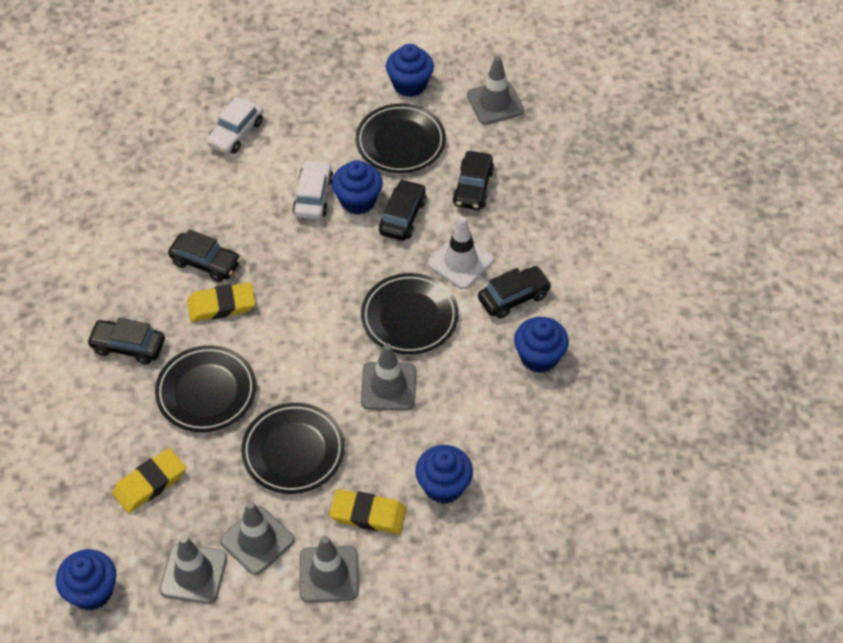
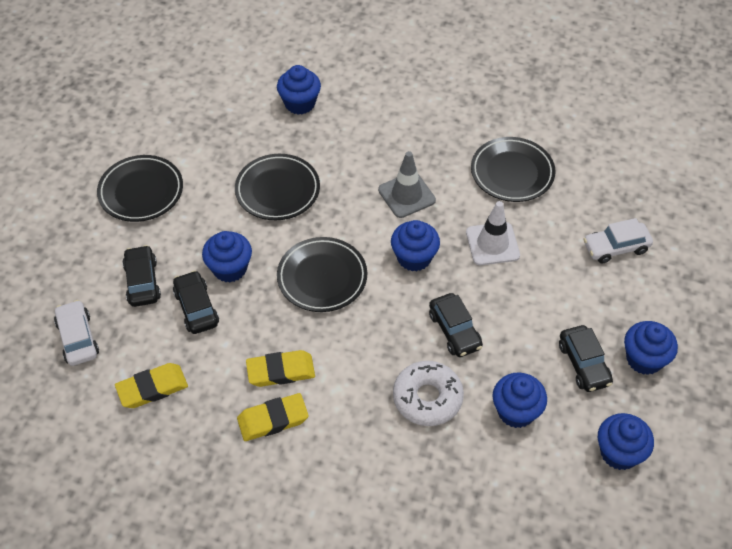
black car: [87,318,165,365] [168,229,241,282] [379,179,426,241] [452,151,494,210] [478,266,552,319] = 5 -> [122,245,161,307] [173,270,219,334] [429,293,483,357] [559,325,613,392] = 4
blue cupcake: [56,549,117,610] [332,160,383,215] [386,44,434,97] [415,445,473,504] [514,317,569,373] = 5 -> [202,231,252,282] [277,65,321,115] [391,220,440,272] [492,373,547,428] [598,413,654,470] [624,321,678,375] = 6
grey traffic cone: [160,535,227,604] [220,501,295,575] [300,536,359,602] [361,343,416,410] [467,55,524,125] = 5 -> [378,151,436,218] = 1
white donut: none = 0 -> [393,361,464,426] = 1

